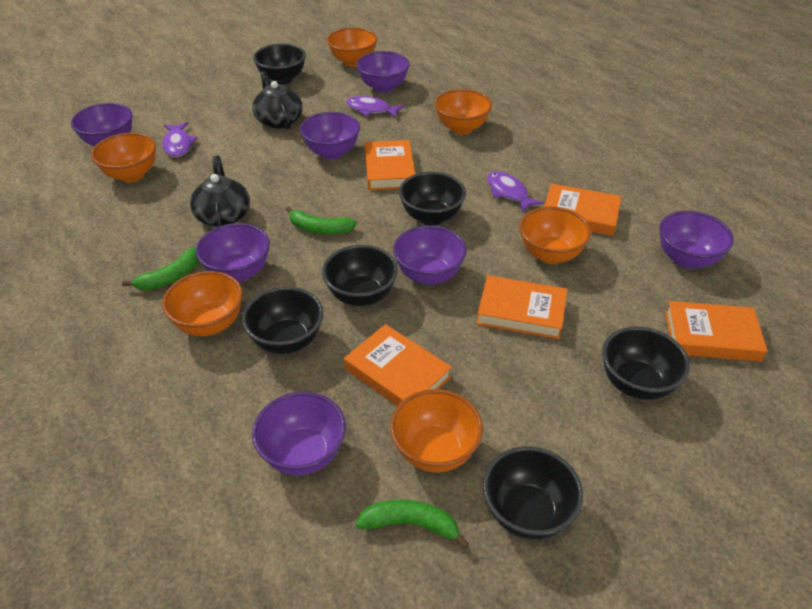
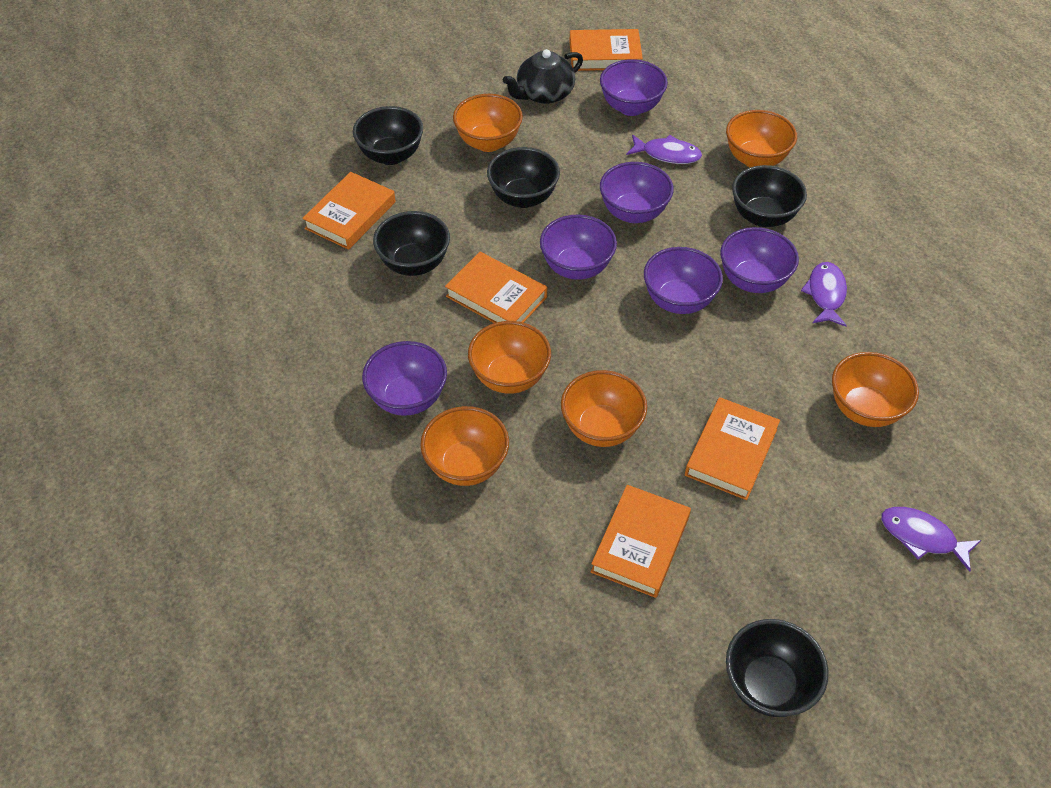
black bowl: [242,287,323,354] [253,43,306,84] [322,245,398,306] [399,172,466,226] [483,446,583,539] [602,327,690,400] = 6 -> [353,106,423,165] [373,211,450,276] [487,147,560,208] [726,619,829,717] [732,165,807,227] = 5
black teapot: [190,156,250,227] [252,71,303,129] = 2 -> [503,49,583,104] = 1
green banana: [122,247,199,290] [286,206,357,235] [356,500,469,549] = 3 -> none = 0
purple bowl: [71,103,133,146] [196,223,270,282] [252,392,346,476] [300,112,360,160] [356,51,410,93] [393,225,467,285] [659,211,734,269] = 7 -> [362,341,447,416] [540,215,617,280] [600,59,668,116] [600,162,674,223] [644,247,723,314] [720,227,799,293] = 6

